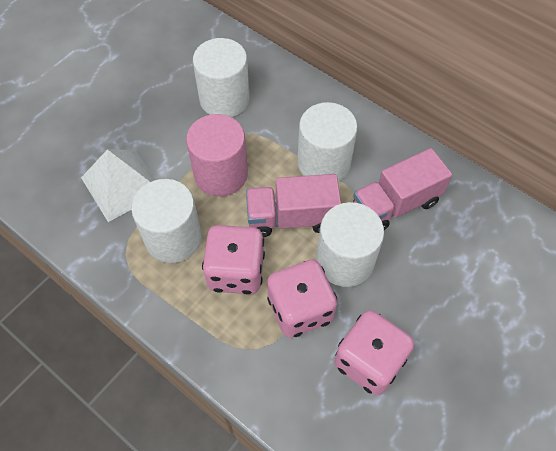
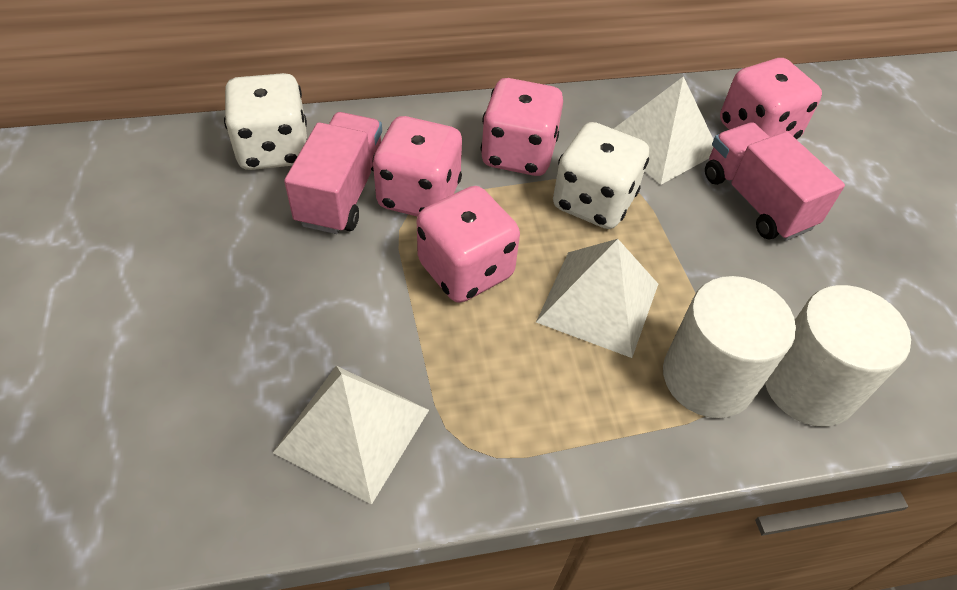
pink cylinder: [186,114,248,197] = 1 -> none = 0
pink dice: [202,225,265,294] [267,259,337,338] [334,310,414,395] = 3 -> [373,116,462,217] [417,186,520,303] [481,78,563,176] [720,58,822,139] = 4
white cylinder: [131,179,202,263] [193,38,250,117] [297,102,358,181] [316,202,384,287] = 4 -> [663,276,796,418] [765,285,911,426] = 2
white dice: none = 0 -> [224,73,307,170] [553,122,649,229] = 2
white pyramid: [81,149,155,222] = 1 -> [273,366,429,504] [536,239,658,358] [614,76,714,185] = 3

